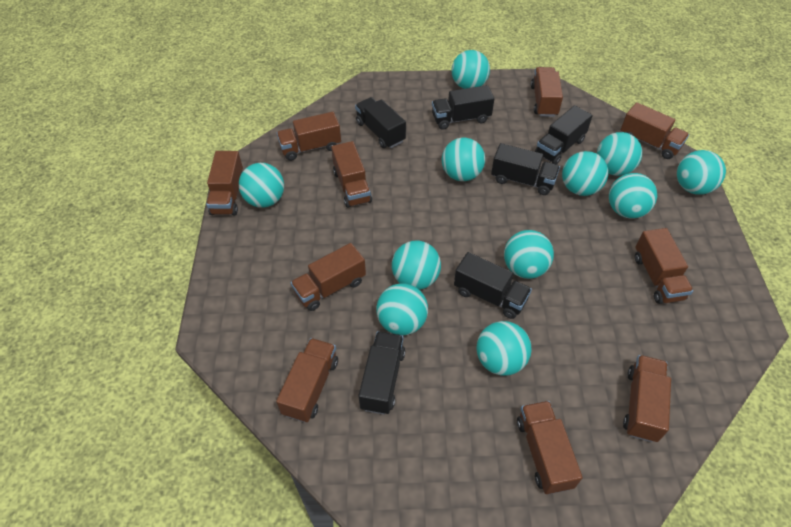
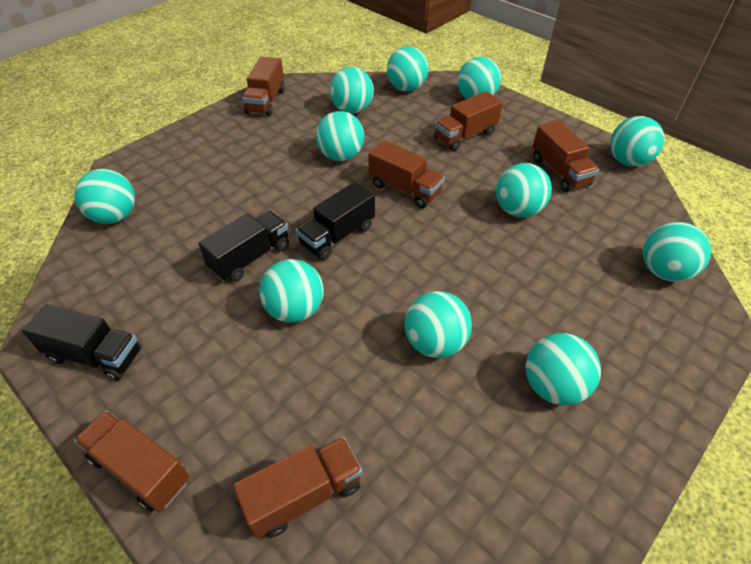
black truck: [355,97,406,148] [358,331,405,415] [432,85,494,130] [454,252,532,319] [491,143,560,195] [535,105,593,164] = 6 -> [22,304,142,381] [198,210,289,282] [296,182,375,260] = 3
brown truck: [206,151,243,215] [276,338,338,423] [277,112,341,161] [291,243,366,311] [331,141,372,208] [517,401,583,494] [531,67,563,117] [621,102,689,159] [623,355,671,442] [635,228,693,304] = 10 -> [74,411,190,512] [233,437,362,538] [242,57,285,116] [368,140,445,208] [434,91,503,151] [532,120,599,192] = 6

